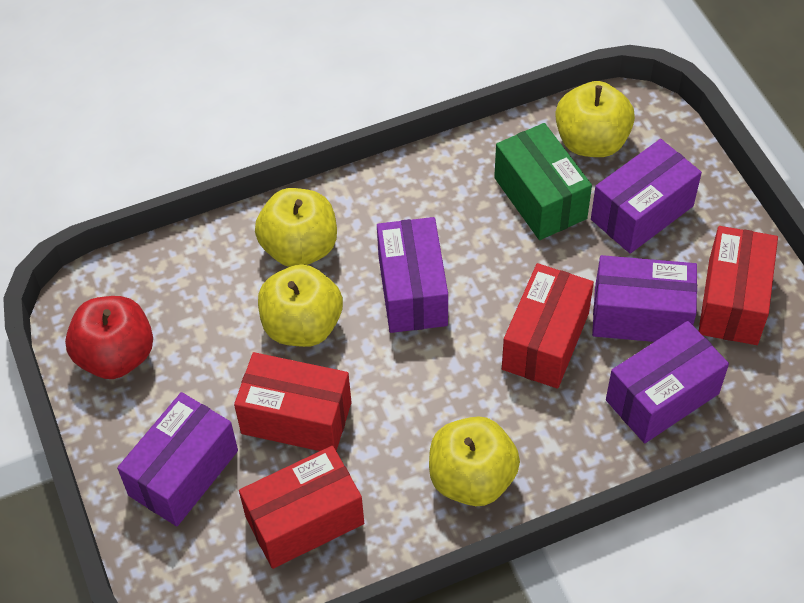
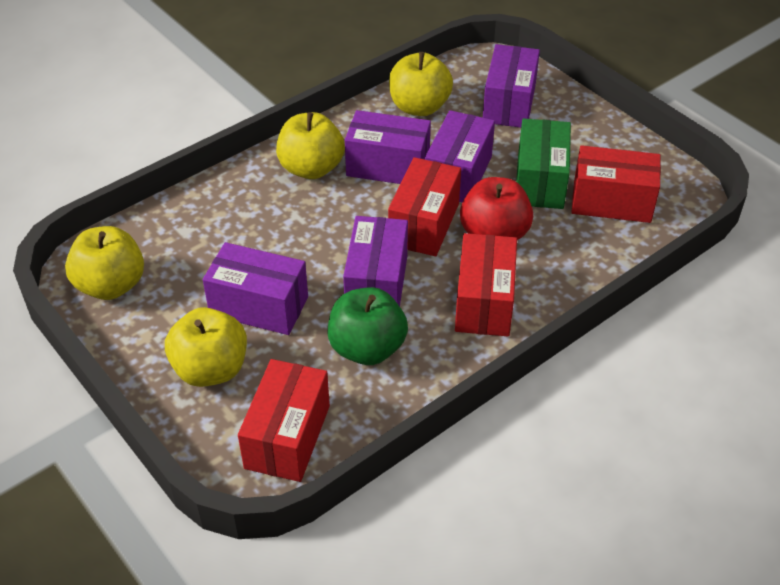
green apple: none = 0 -> [328,287,408,365] = 1

